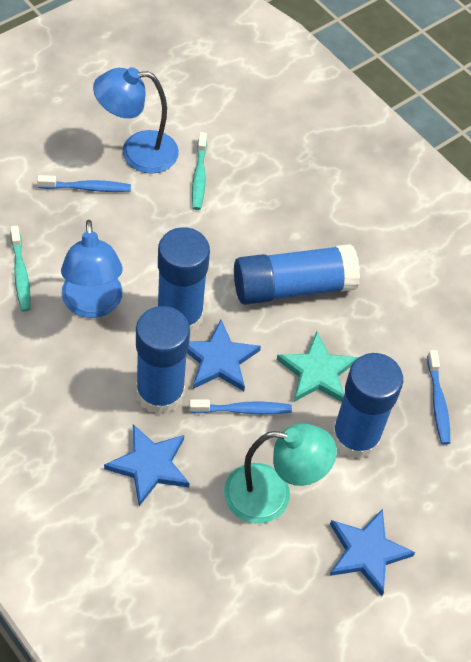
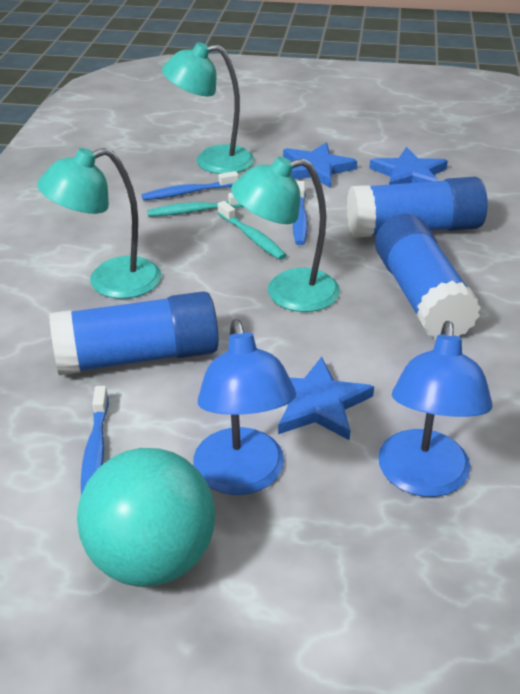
blue glue stick: [136,306,190,415] [157,227,210,334] [234,244,360,305] [332,353,403,459] = 4 -> [49,291,219,375] [347,177,488,238] [375,214,481,340] = 3
turquoise ball: none = 0 -> [77,448,215,587] = 1
turquoise lamp: [224,423,337,524] = 1 -> [37,148,161,299] [162,42,254,174] [231,156,340,312] = 3
turquoise star: [277,331,358,402] = 1 -> none = 0

